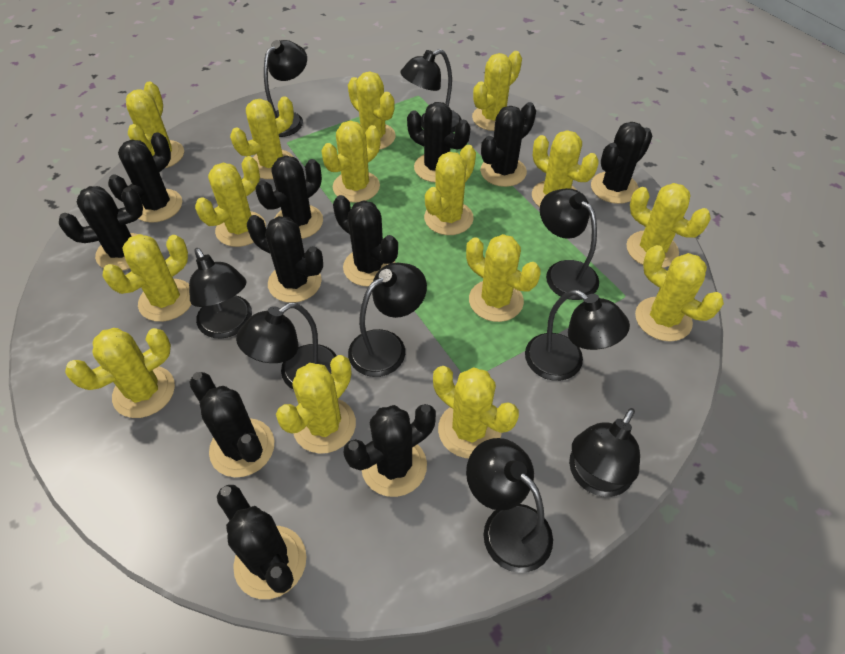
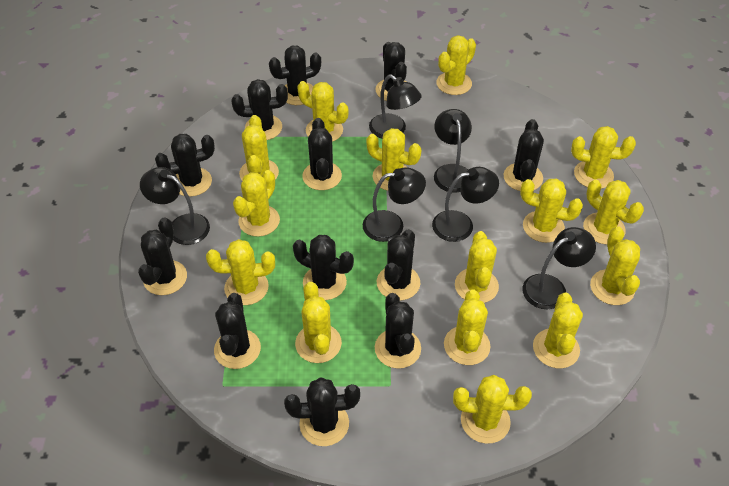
black cactus: [59,186,143,270] [108,132,182,223] [189,372,274,477] [217,485,306,599] [247,215,323,303] [256,155,323,239] [333,195,398,287] [344,404,436,497] [407,102,470,182] [480,102,536,187] [591,122,653,204] = 11 -> [138,217,187,295] [155,134,215,197] [214,293,261,369] [231,79,288,140] [269,46,321,105] [284,377,360,446] [293,235,354,300] [302,118,342,190] [375,42,407,101] [375,293,421,369] [377,229,420,300] [504,119,544,191] = 12
black lamp: [189,248,252,339] [236,302,337,390] [264,40,307,137] [348,263,427,377] [401,49,462,133] [466,438,553,573] [525,290,630,381] [540,188,599,300] [569,408,640,497] = 9 -> [140,167,210,245] [363,167,426,242] [369,74,422,139] [432,167,499,242] [434,109,472,193] [522,227,596,309] = 6

